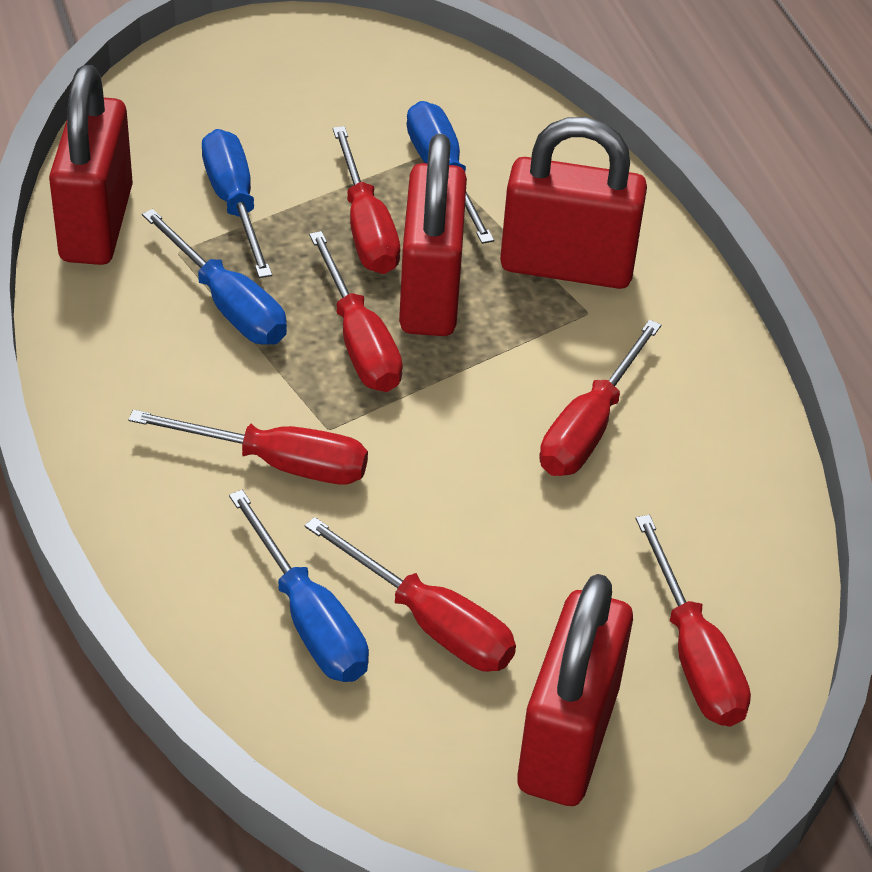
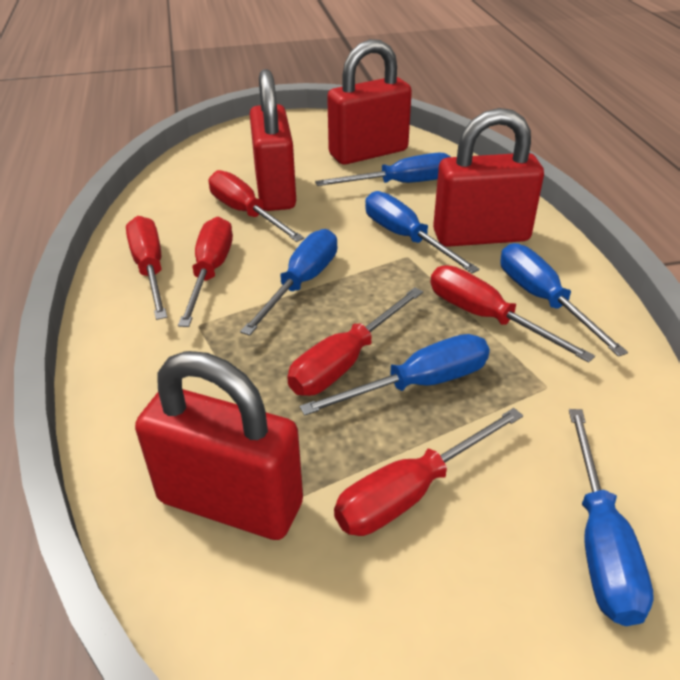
blue screwdriver: [142,209,287,345] [202,129,272,278] [229,490,369,682] [406,101,494,244] = 4 -> [240,229,337,336] [300,334,490,416] [315,153,451,186] [365,191,479,273] [500,243,628,357] [569,409,654,626] = 6

